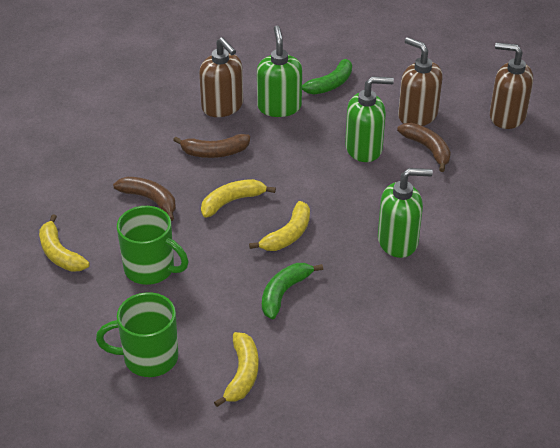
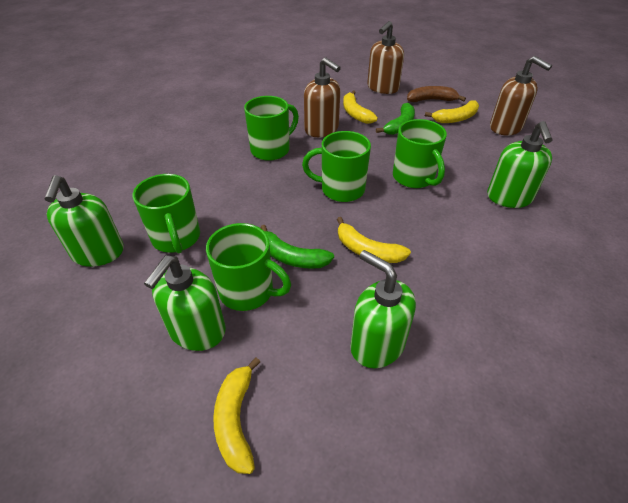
brown banana: [113,177,176,221] [173,134,250,158] [397,123,451,172] = 3 -> [407,86,466,102] = 1
green mug: [96,292,178,377] [117,206,188,285] = 2 -> [133,174,200,253] [206,223,291,311] [244,96,299,161] [302,131,371,202] [393,119,447,188] = 5
green soap dispenser: [257,26,302,117] [345,76,394,162] [378,168,433,258] = 3 -> [45,175,124,267] [144,256,226,351] [350,250,416,368] [487,121,553,208] = 4

